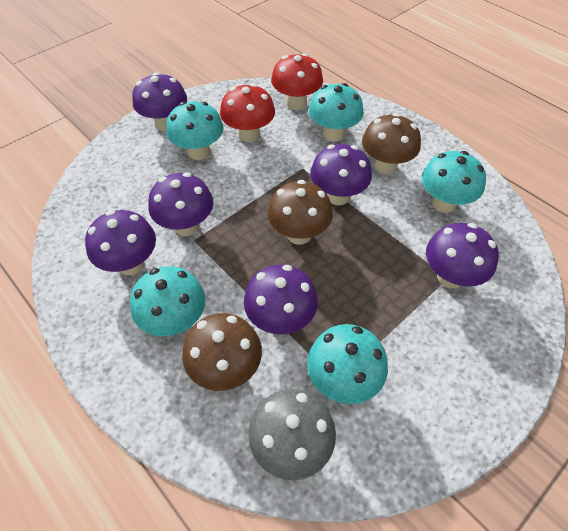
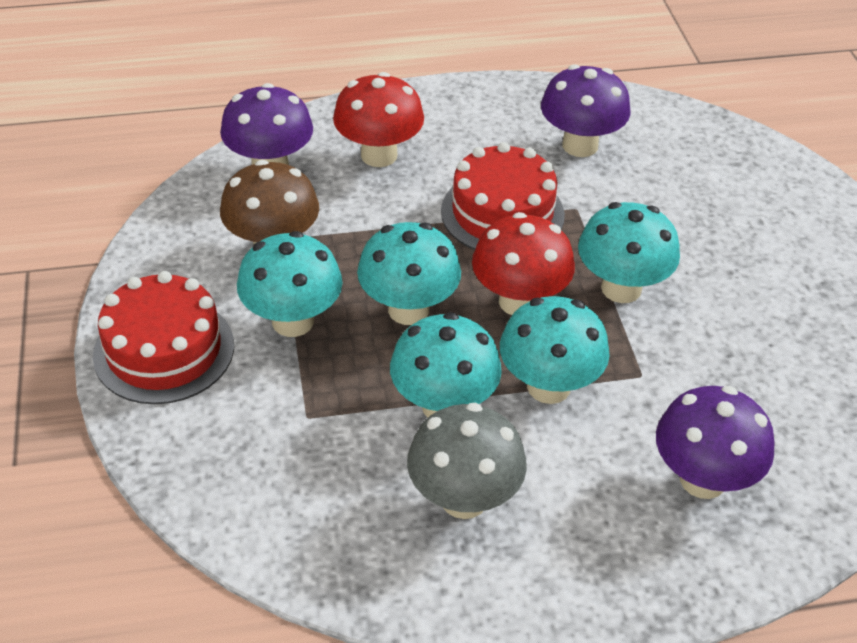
brown mushroom: [182,313,262,391] [267,180,333,245] [362,113,421,174] = 3 -> [220,160,319,245] = 1
purple mushroom: [85,210,156,275] [132,72,187,131] [148,173,213,236] [244,265,318,334] [310,144,372,205] [426,223,499,289] = 6 -> [220,83,313,165] [541,64,631,157] [656,386,775,499] = 3
red cake: none = 0 -> [93,271,234,404] [441,142,565,250] = 2

